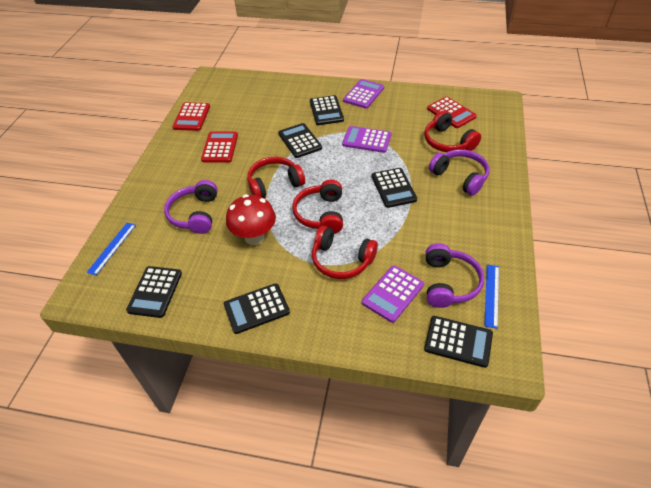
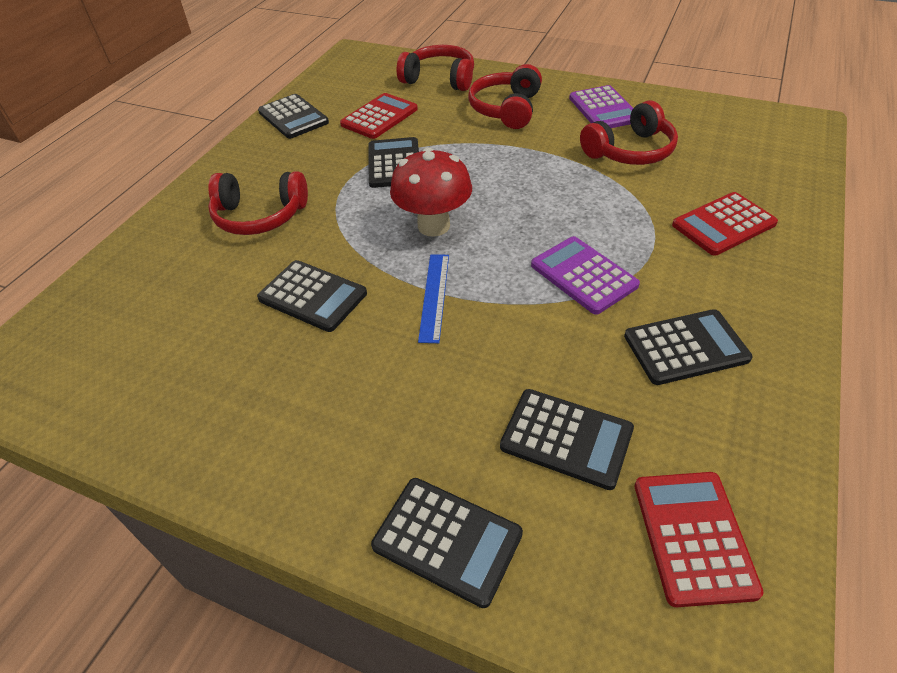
blue ruler: [86,223,136,276] [484,265,499,329] = 2 -> [418,254,449,343] = 1
purple calculator: [342,126,391,153] [343,79,384,109] [362,265,424,323] = 3 -> [531,236,640,315] [569,85,633,128] = 2
purple headphones: [164,180,218,234] [425,243,484,308] [429,149,489,196] = 3 -> none = 0

